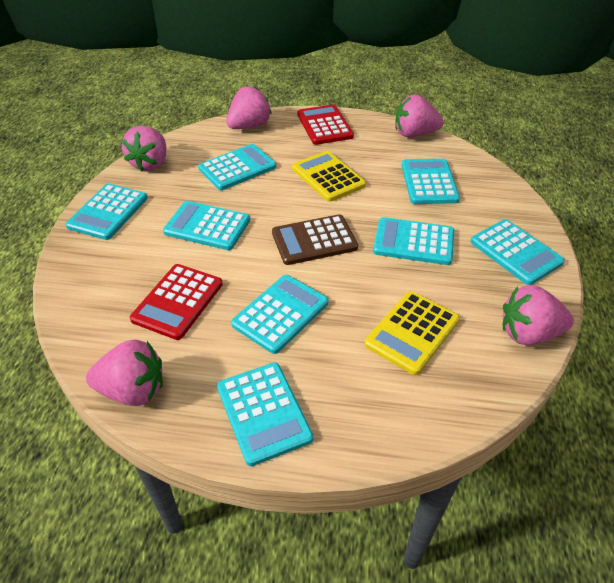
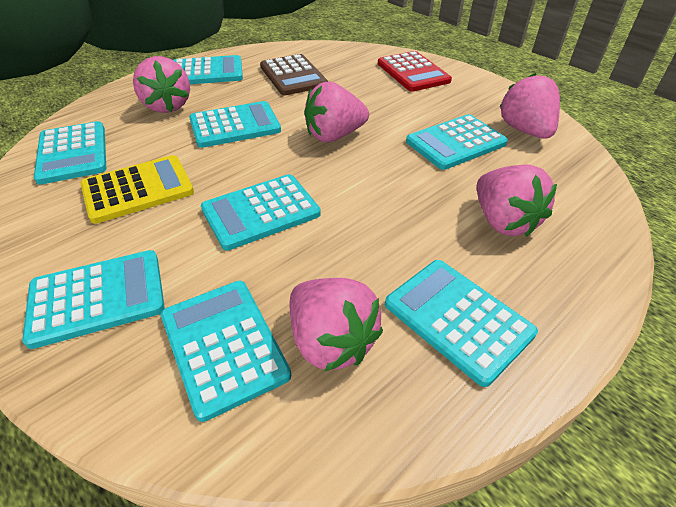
red calculator: [130,264,223,340] [297,105,354,145] = 2 -> [378,51,452,92] = 1
yellow calculator: [292,151,366,202] [364,291,460,375] = 2 -> [80,155,194,224] = 1

